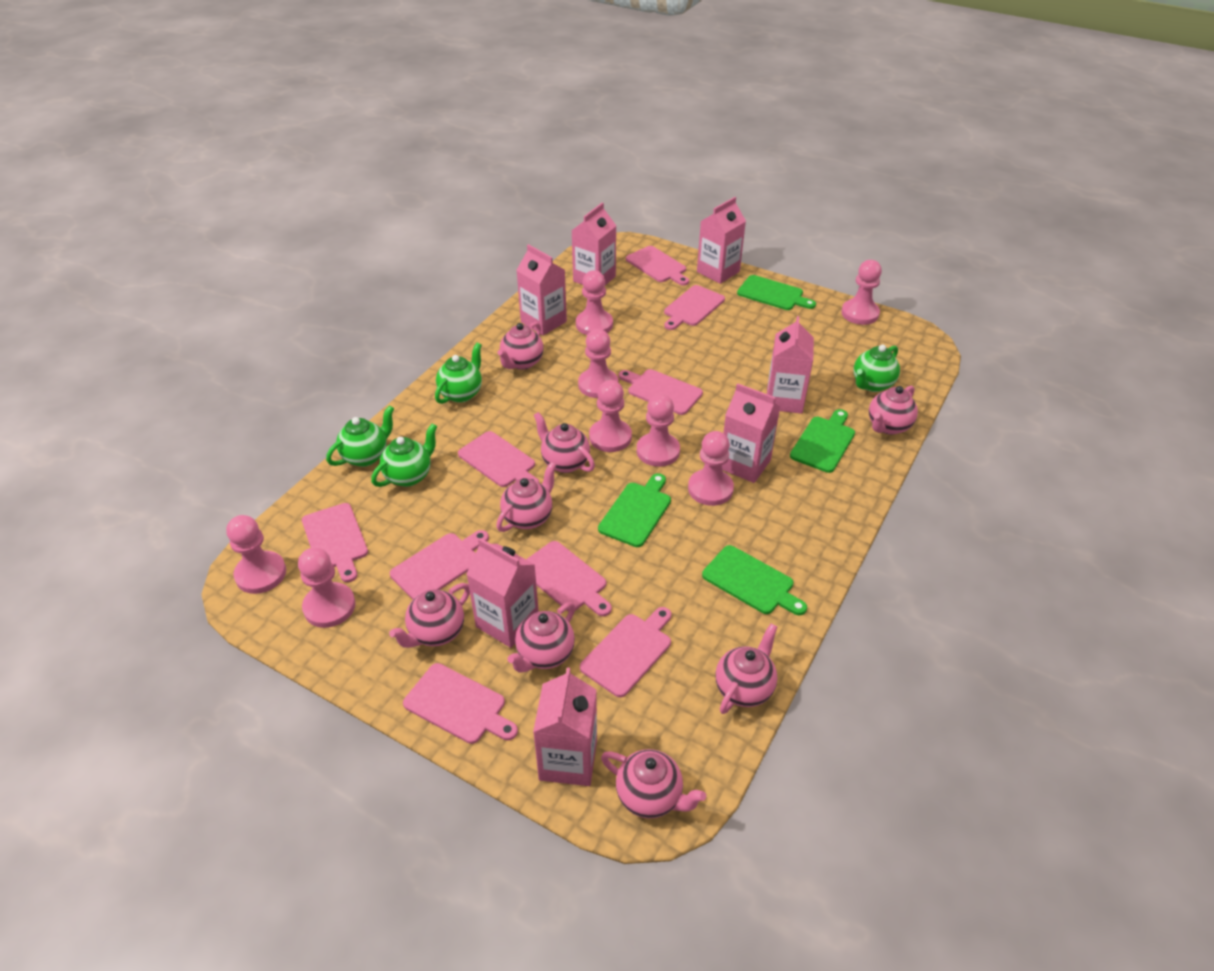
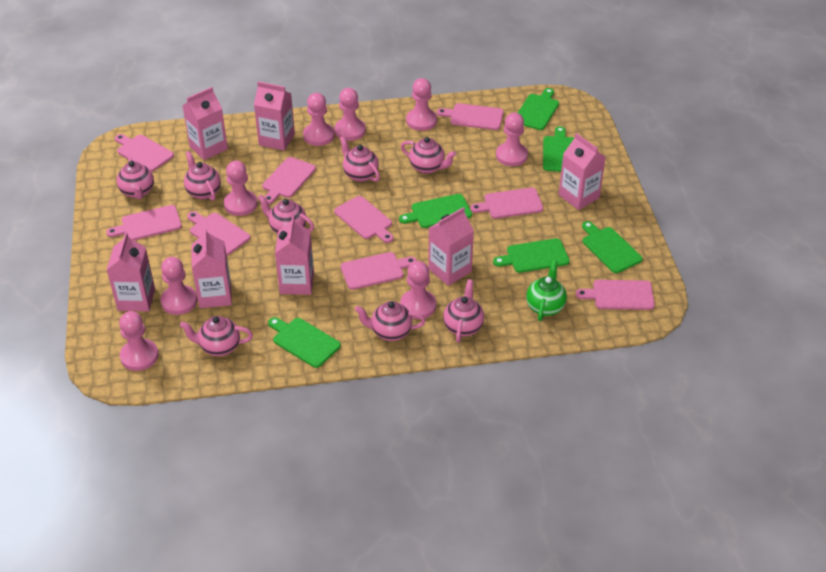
green cutting board: [598,473,671,547] [702,545,807,615] [737,275,816,310] [790,409,855,473] = 4 -> [268,317,341,368] [399,194,472,228] [493,238,570,273] [518,88,559,130] [543,126,574,172] [582,221,643,273] = 6
green teapot: [326,406,394,467] [371,424,437,487] [435,342,482,404] [854,345,900,392] = 4 -> [526,260,567,321] = 1

